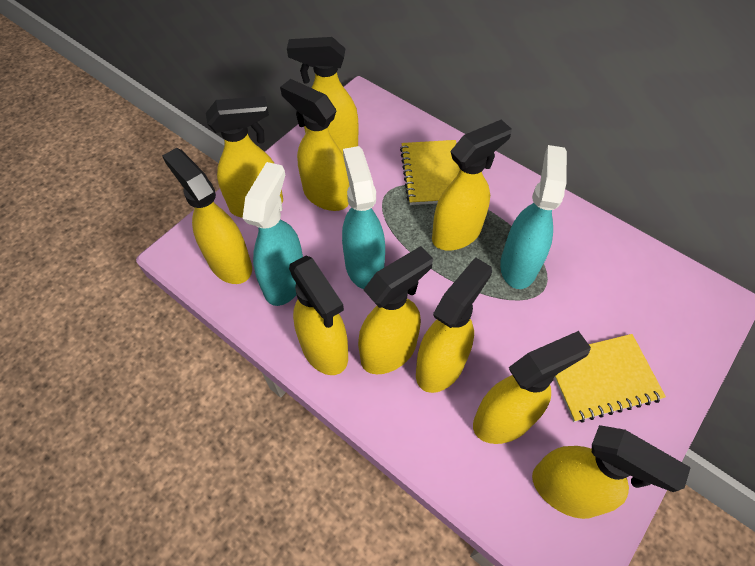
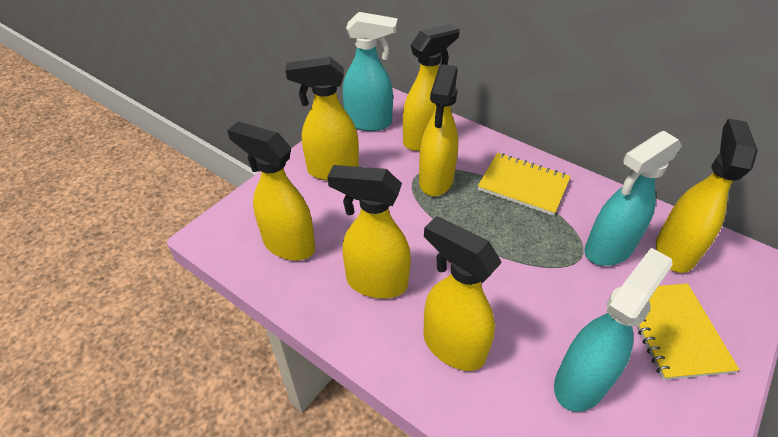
yellow spray bottle: [162,148,252,284] [206,96,283,218] [280,79,350,211] [287,37,359,154] [289,256,348,375] [358,246,433,374] [416,257,492,393] [432,119,512,250] [473,331,591,444] [532,425,691,519] = 10 -> [227,121,315,261] [286,57,359,181] [328,165,411,298] [403,24,460,151] [419,64,459,196] [423,216,502,371] [656,119,758,273] = 7

